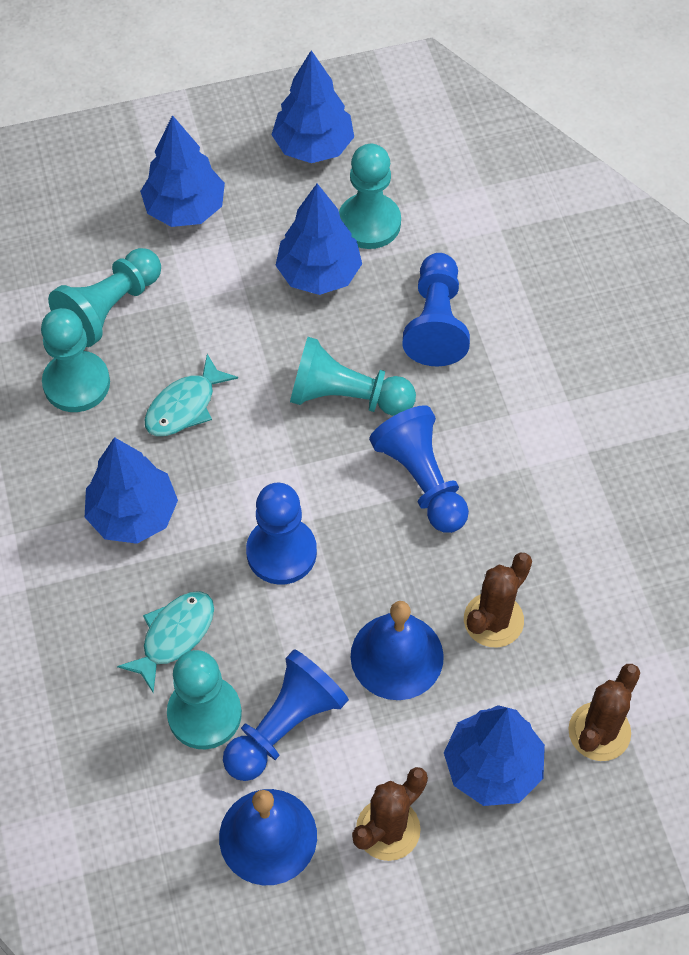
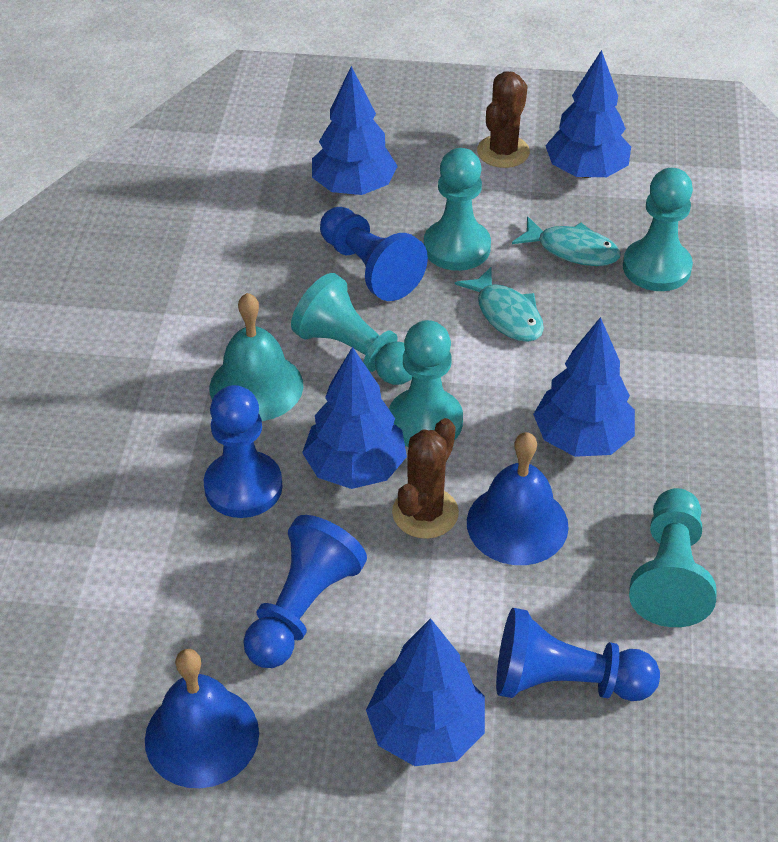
brown cactus: [352,767,428,861] [464,553,532,648] [568,664,640,761] = 3 -> [392,418,459,539] [477,71,530,168] = 2
turquoise bell: none = 0 -> [209,293,303,421] = 1

